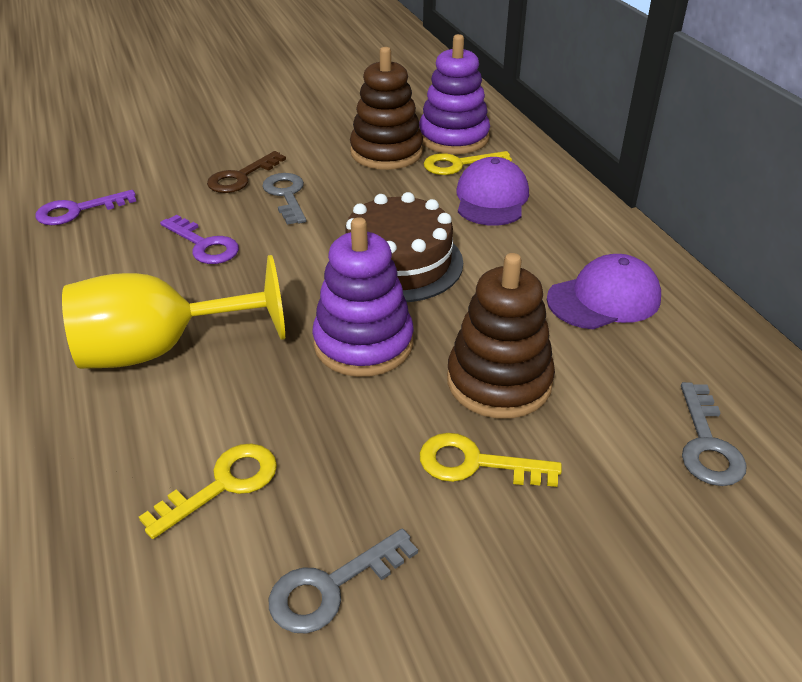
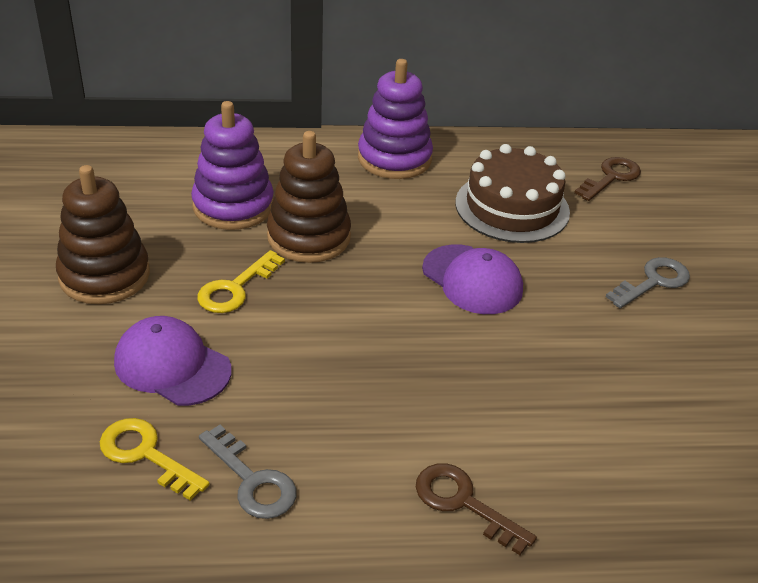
brown key: [207,151,286,193] = 1 -> [416,463,537,555] [574,157,641,201] = 2
grey key: [262,173,306,225] [269,528,418,634] [681,382,747,486] = 3 -> [199,425,297,519] [606,257,690,308] = 2
purple key: [35,190,136,225] [160,215,239,264] = 2 -> none = 0
yellow goblet: [62,255,285,369] = 1 -> none = 0
yellow key: [139,444,277,539] [420,433,562,487] [424,151,512,175] = 3 -> [100,418,210,500] [197,250,285,313] = 2

